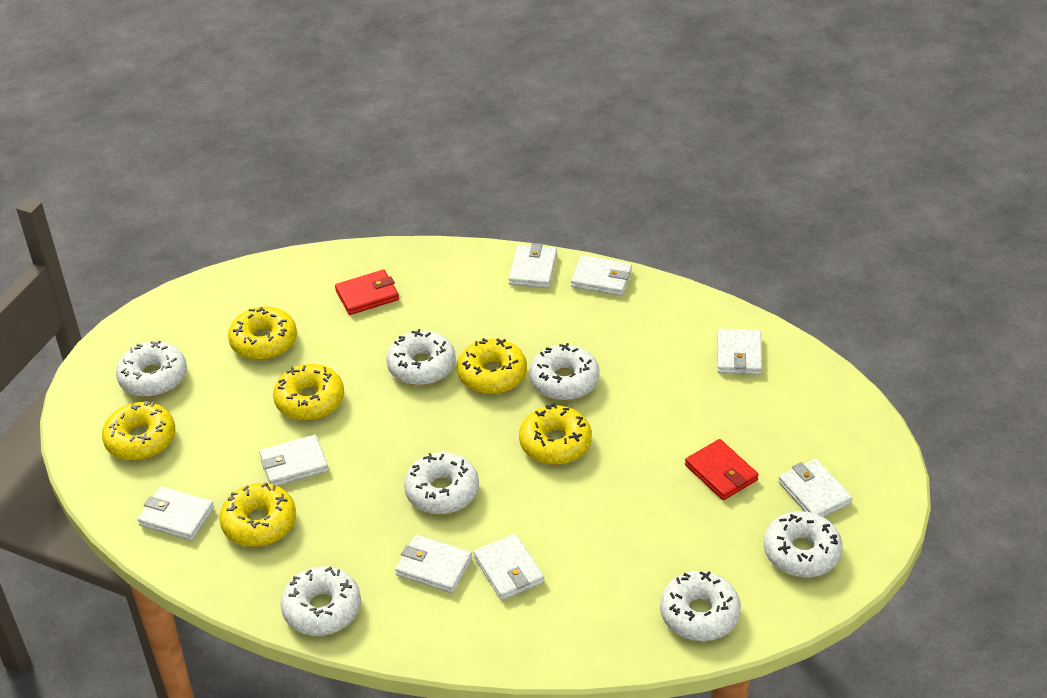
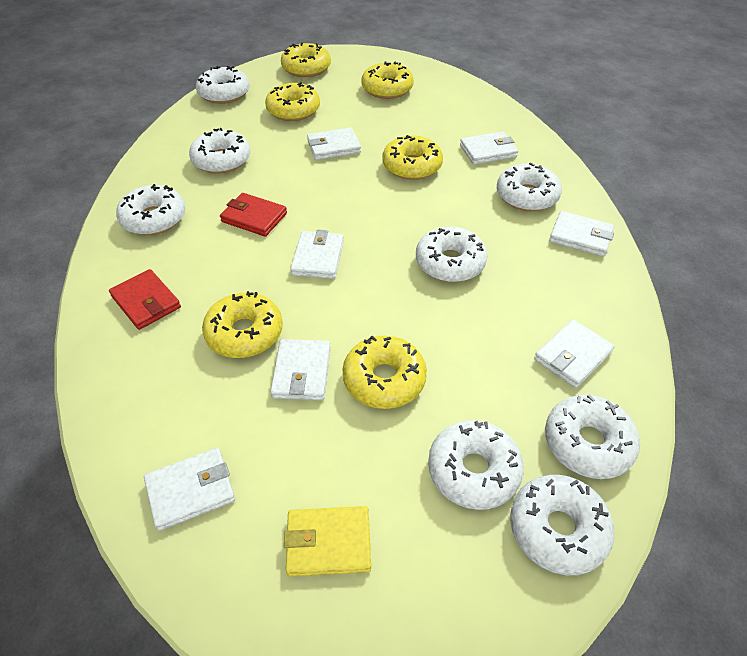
white donut: [116,340,187,397] [281,566,361,636] [386,329,456,385] [404,452,479,514] [529,343,600,400] [660,571,741,641] [764,511,842,577] = 7 -> [116,184,186,235] [189,128,251,174] [196,66,250,104] [416,226,487,282] [428,420,524,510] [497,163,562,211] [510,475,615,575] [545,394,640,479] = 8
white wallet: [138,486,214,541] [259,435,328,486] [395,535,472,593] [473,534,544,600] [509,243,557,288] [571,255,632,296] [717,328,762,375] [778,459,852,517] = 8 -> [144,448,235,531] [270,339,330,400] [290,229,344,279] [307,127,361,160] [460,131,518,165] [534,319,615,388] [549,211,614,257] = 7
yellow wallet: none = 0 -> [284,506,371,577] = 1

